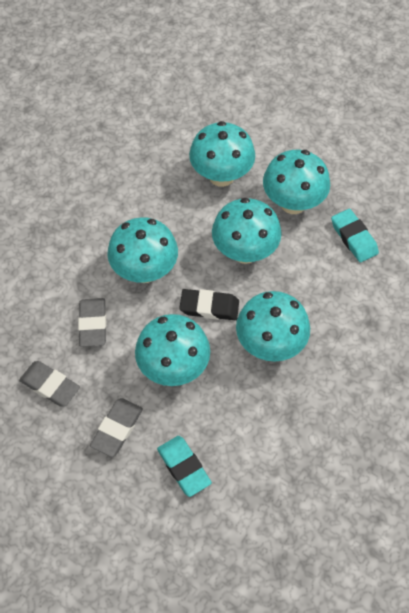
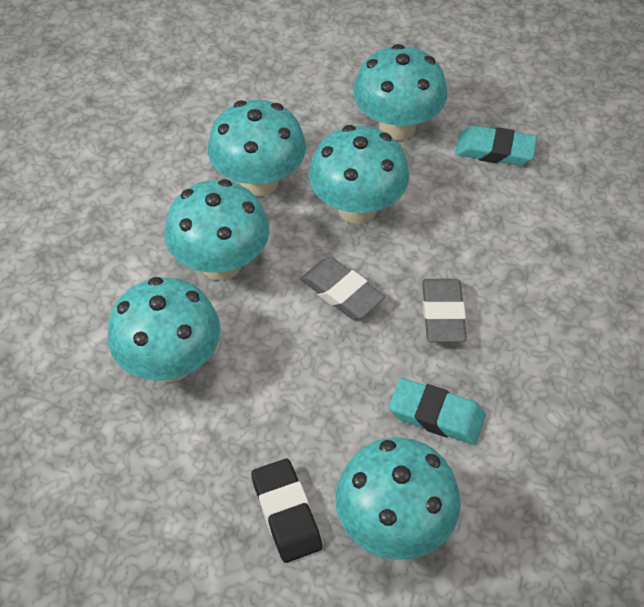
grey eraser: [19,361,80,407] [78,298,106,347] [90,398,143,457] = 3 -> [300,257,385,320] [422,279,467,342] = 2

